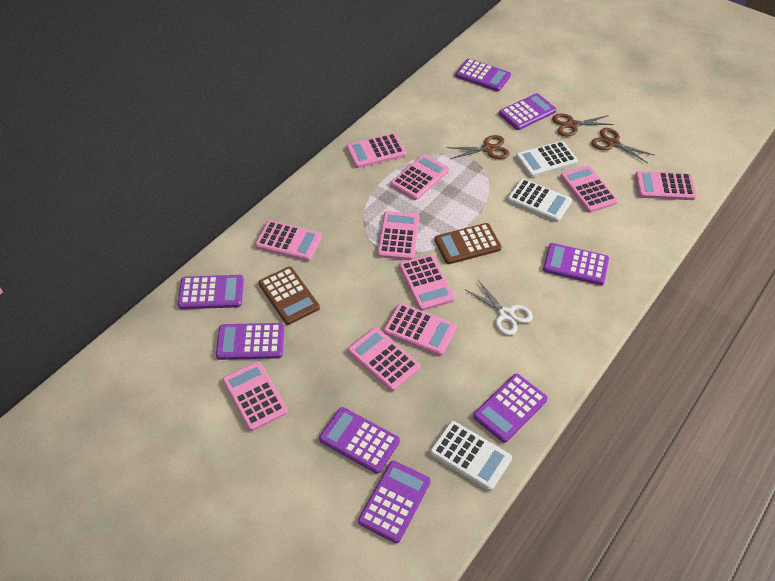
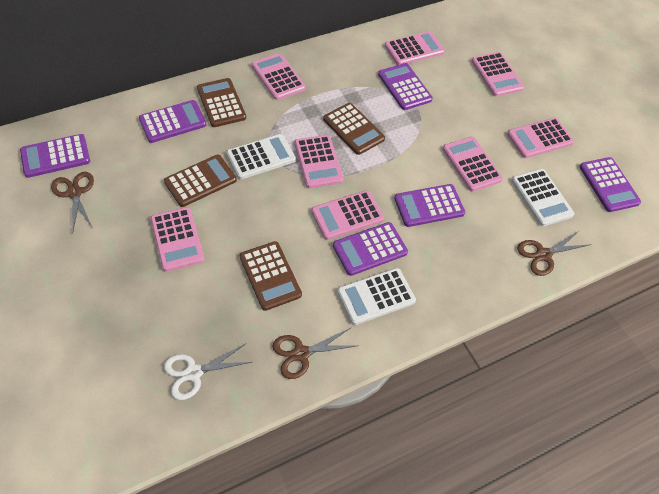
brown calculator: [258,267,320,325] [435,223,502,264] = 2 -> [164,155,237,207] [197,78,246,127] [240,241,302,311] [323,103,385,155] = 4
pink calculator: [223,361,288,431] [255,221,322,261] [346,133,406,168] [348,327,420,391] [377,211,419,260] [384,303,457,356] [391,154,449,200] [399,254,455,311] [560,165,618,213] [635,171,697,200] = 10 -> [150,207,205,272] [252,53,306,100] [295,135,344,188] [311,190,384,240] [385,31,445,65] [443,137,503,191] [472,52,524,97] [507,118,574,158] = 8
purple calculator: [178,275,244,309] [216,323,284,360] [319,407,400,474] [358,461,431,543] [455,59,511,91] [473,374,548,443] [499,93,556,130] [543,243,609,285] = 8 -> [20,134,90,178] [139,100,207,143] [333,222,408,276] [378,63,433,110] [394,184,465,227] [580,157,641,212] = 6

